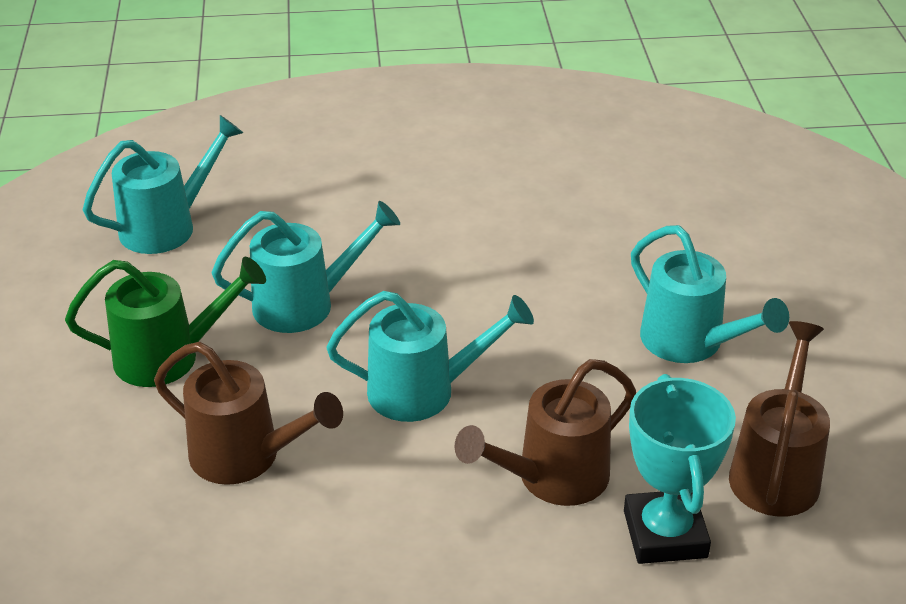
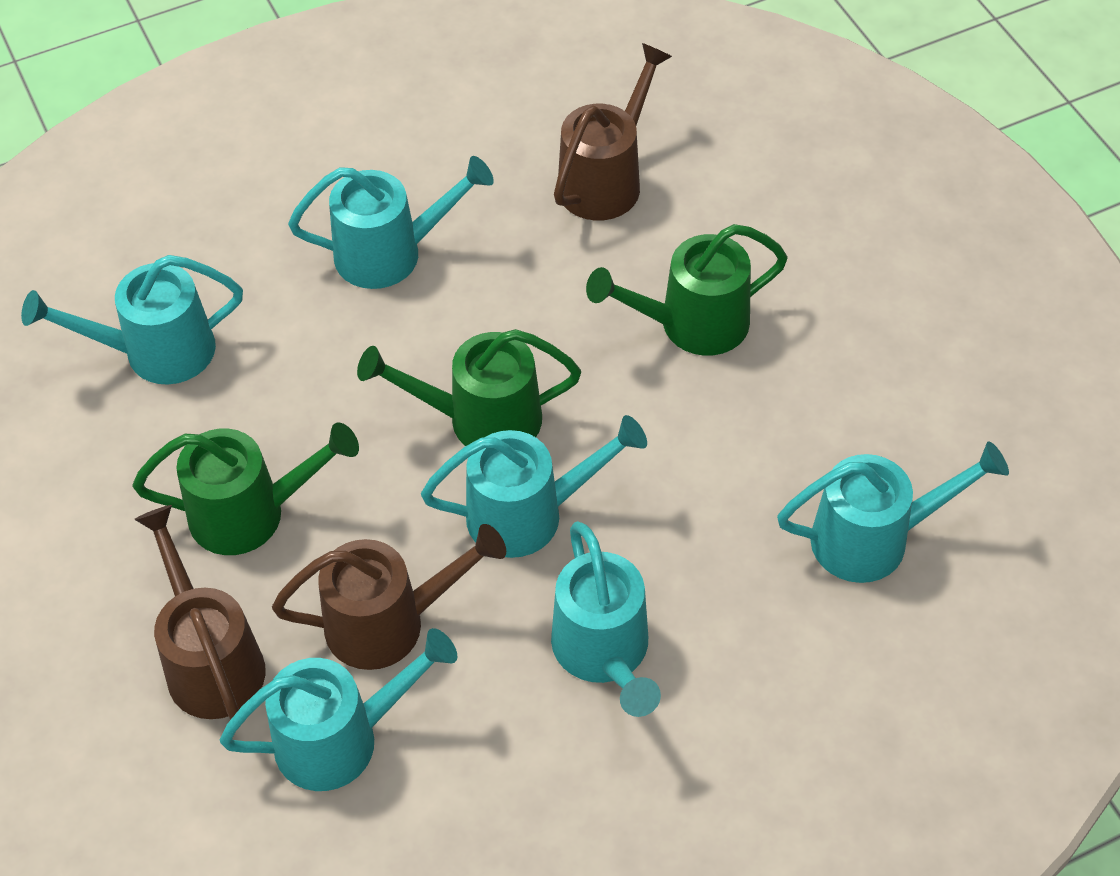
green watering can: [65,257,266,387] = 1 -> [133,423,359,555] [357,329,581,446] [586,224,788,356] = 3
turquoise trophy: [624,374,736,564] = 1 -> none = 0
turquoise watering can: [83,115,243,254] [211,201,400,333] [326,291,534,422] [631,225,789,363] = 4 -> [21,255,243,384] [220,628,457,791] [288,156,494,289] [421,415,647,558] [551,521,661,717] [777,441,1009,583] = 6

